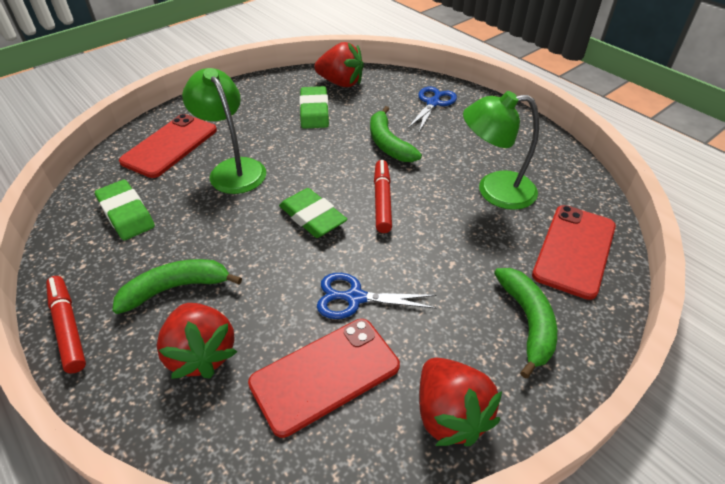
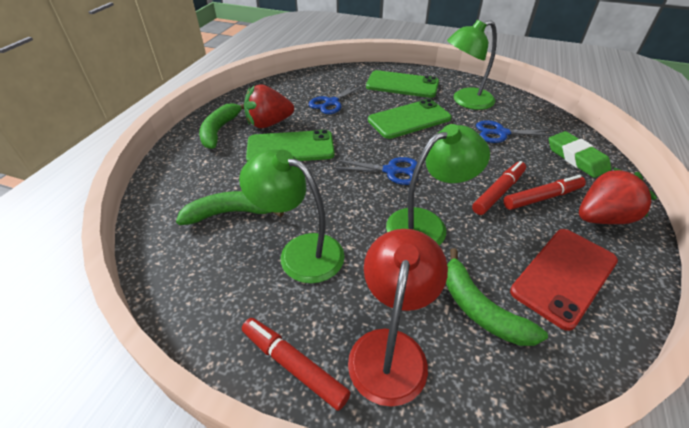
blue scissors: [317,273,437,319] [407,87,457,132] = 2 -> [309,83,365,114] [332,157,417,185] [476,120,554,143] = 3
green eraser: [95,180,155,240] [279,188,347,238] [299,86,329,129] = 3 -> [549,131,611,178] = 1
green lamp: [182,68,266,194] [463,91,539,210] = 2 -> [239,149,345,283] [386,124,490,245] [447,20,497,110] = 3
green phone: none = 0 -> [246,130,335,162] [366,70,439,98] [368,99,452,139] = 3
red lamp: none = 0 -> [348,229,448,407] = 1
red marker: [46,276,86,374] [374,160,392,233] = 2 -> [242,318,351,411] [472,161,526,215] [504,175,586,210] = 3
red phone: [119,114,217,178] [248,319,400,438] [532,205,616,300] = 3 -> [510,229,618,331] = 1
red strawberry: [156,303,237,379] [314,42,364,87] [419,357,502,446] = 3 -> [244,84,294,128] [579,167,657,224] = 2

